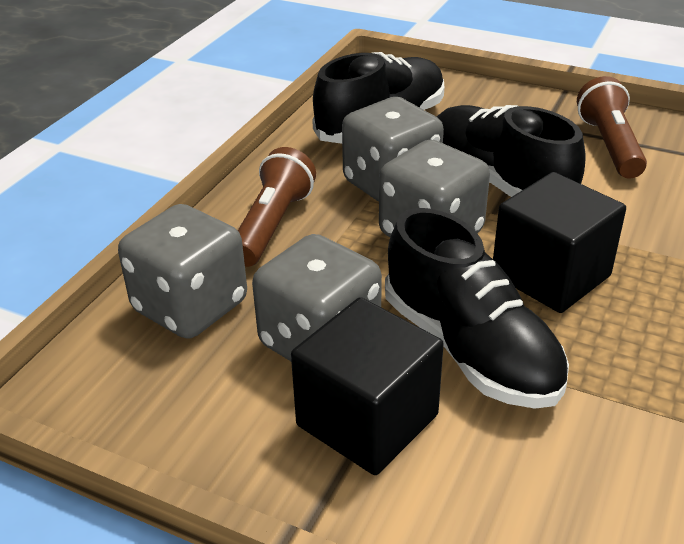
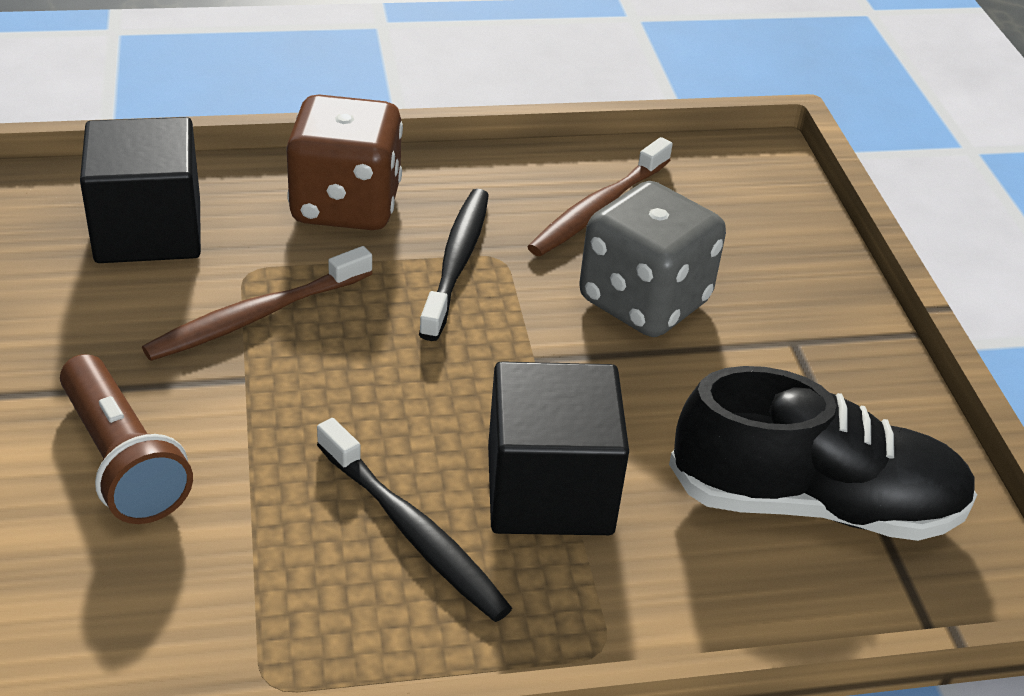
black shoe: [312,52,444,144] [385,208,569,409] [436,105,585,197] = 3 -> [669,366,977,541] = 1
black toothbrush: none = 0 -> [317,418,512,622] [419,189,489,341] = 2
brown dice: none = 0 -> [286,94,403,230] = 1
brown flashlight: [238,147,316,267] [577,76,647,179] = 2 -> [60,354,193,524] = 1
brown toothbrush: none = 0 -> [142,246,372,361] [527,137,673,256] = 2
grey dice: [118,204,247,339] [252,234,382,361] [342,97,444,202] [379,140,490,237] = 4 -> [579,181,726,337] = 1

